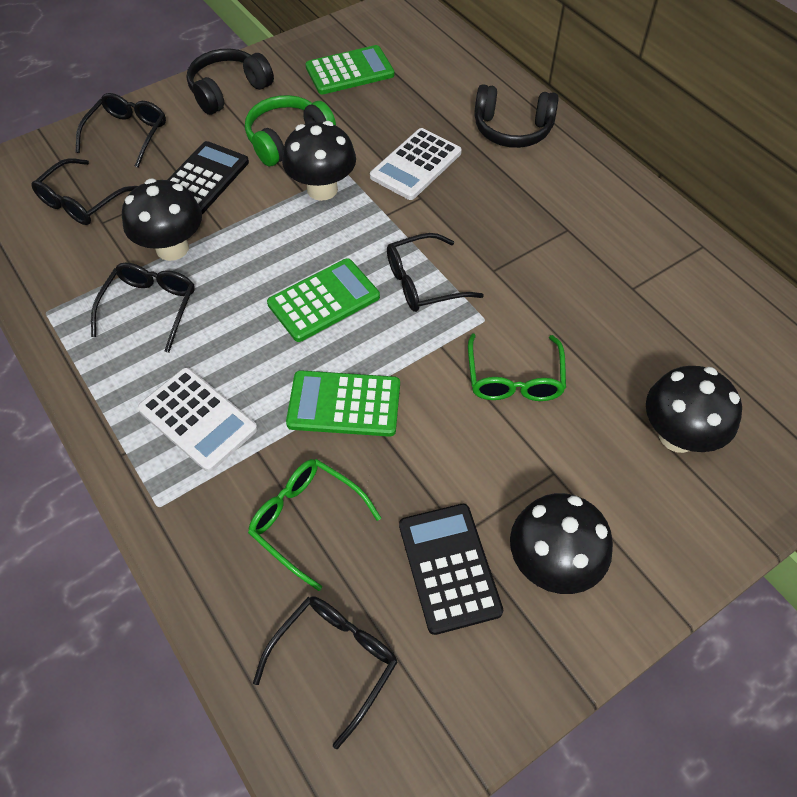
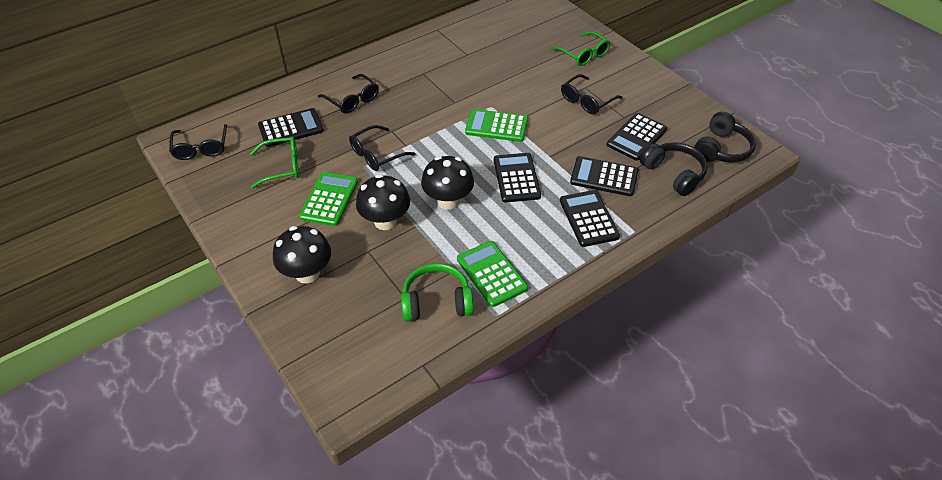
black calculator: [167,141,249,214] [399,504,503,635] = 2 -> [258,108,324,147] [494,153,541,203] [560,190,620,247] [570,156,638,196] [607,113,667,161] = 5
black glasses: [31,158,138,225] [76,93,166,168] [91,263,195,353] [253,596,398,749] [387,233,484,312] = 5 -> [169,124,227,160] [318,74,379,114] [349,125,416,171] [561,74,623,114] = 4
black mushroom: [122,179,202,261] [282,121,356,201] [510,493,613,594] [646,366,742,453] = 4 -> [273,226,331,284] [356,174,410,230] [421,156,474,210] = 3
white calculator: [138,367,257,472] [370,128,462,200] = 2 -> none = 0

